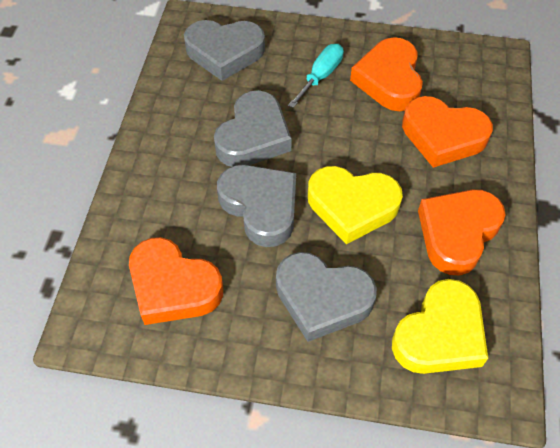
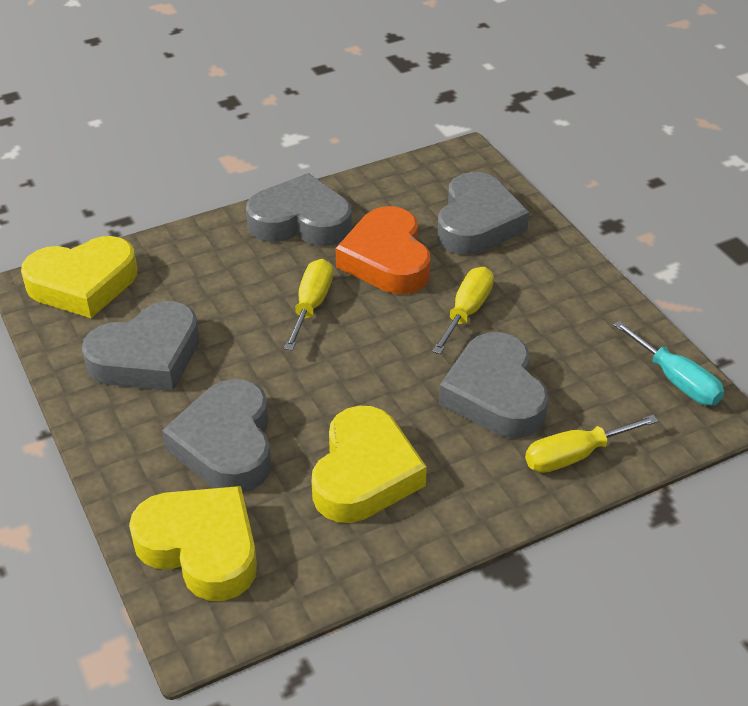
grey heart: [184,20,265,81] [214,90,292,167] [217,165,296,247] [276,252,377,342] = 4 -> [82,301,200,391] [162,379,271,493] [246,173,352,246] [437,172,529,255] [439,332,548,438] = 5
orange heart: [129,237,223,325] [350,37,423,111] [402,96,493,168] [418,190,506,275] = 4 -> [336,206,430,294] = 1
yellow heart: [308,166,403,244] [392,279,488,374] = 2 -> [21,236,137,318] [129,486,257,601] [312,406,427,523] = 3
yellow screwdriver: none = 0 -> [284,259,333,351] [432,267,494,354] [525,415,658,473] = 3

